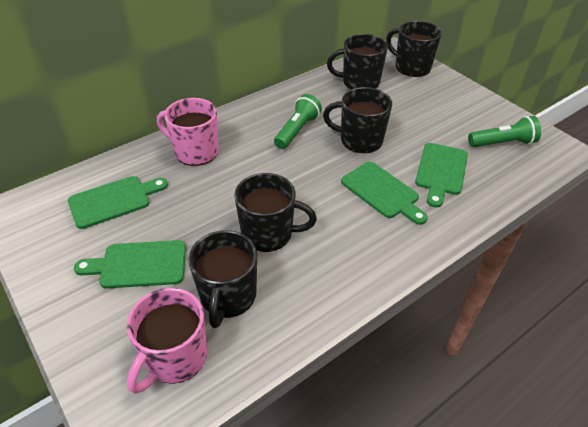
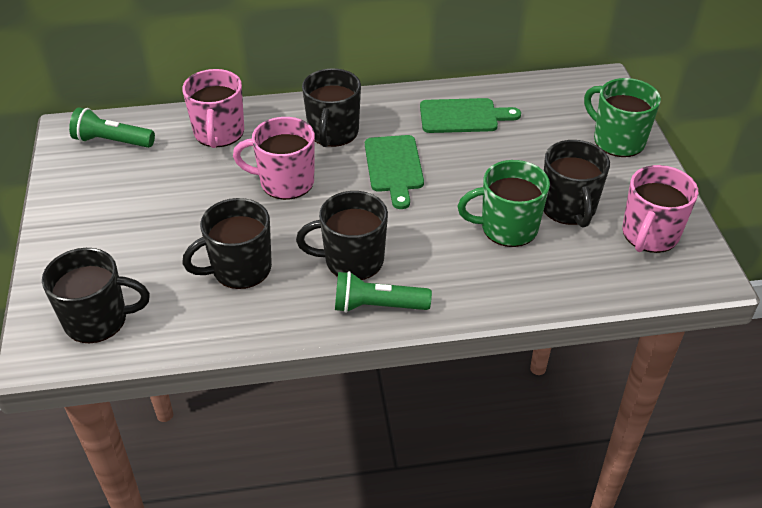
green cutting board: [68,176,168,229] [74,240,186,288] [341,162,428,225] [415,143,468,208] = 4 -> [365,135,424,209] [420,98,521,133] = 2
green mug: none = 0 -> [458,160,550,247] [584,78,661,157] = 2
pink mug: [127,288,207,394] [157,98,219,166] = 2 -> [182,69,244,148] [233,117,315,200] [623,165,698,253] = 3

